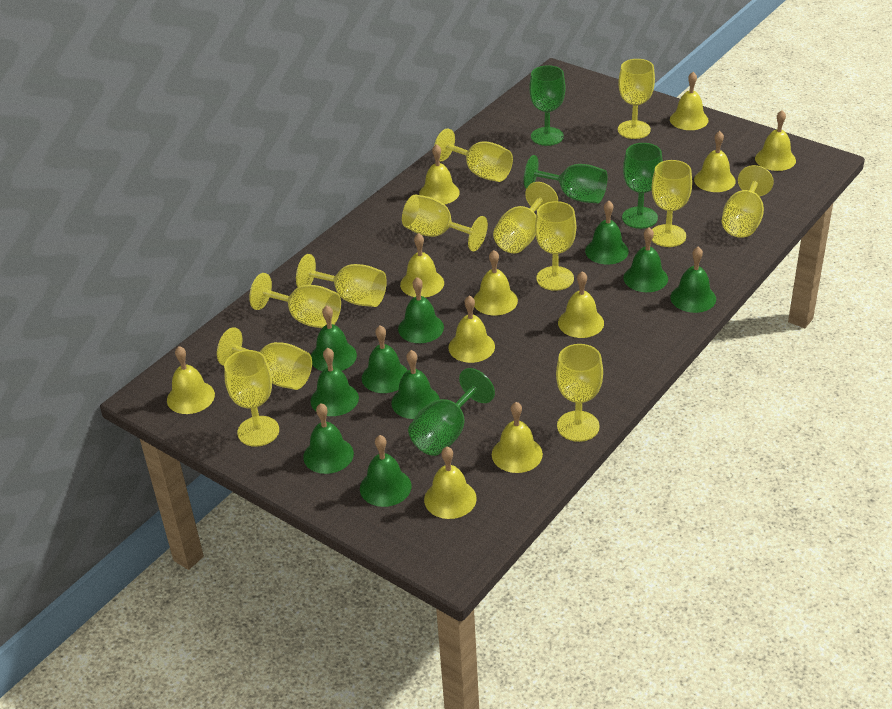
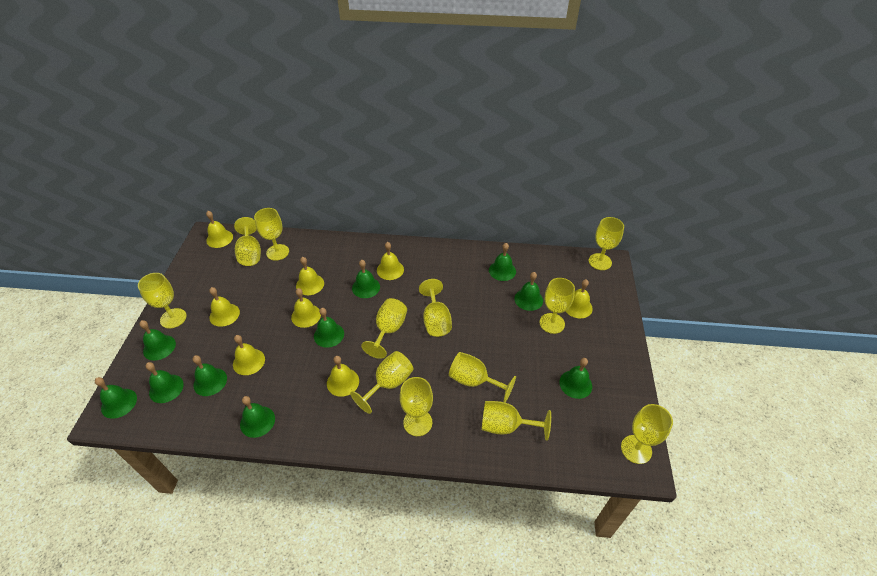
green goblet: [408,368,495,456] [524,155,608,203] [529,65,565,146] [622,143,663,229] = 4 -> none = 0
yellow bell: [167,346,215,414] [400,233,444,297] [419,144,460,204] [424,447,477,519] [448,295,495,363] [474,250,518,316] [492,402,543,473] [558,271,604,338] [670,72,709,130] [694,131,736,192] [755,110,796,171] = 11 -> [206,211,233,248] [209,287,240,327] [233,335,265,375] [291,288,321,328] [296,257,324,295] [327,356,359,397] [377,242,404,280] [565,279,593,318] = 8

